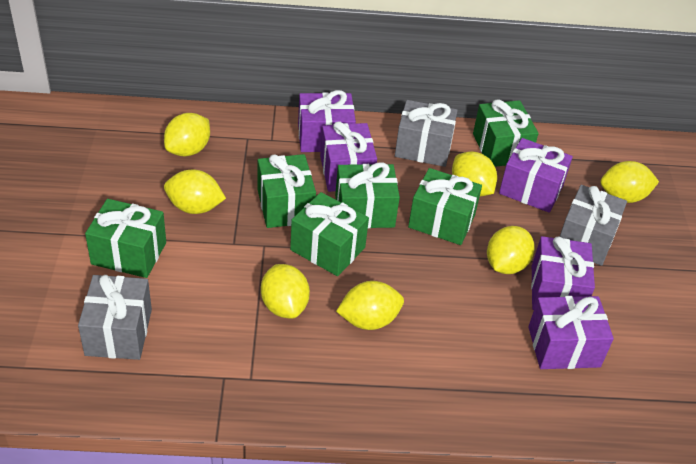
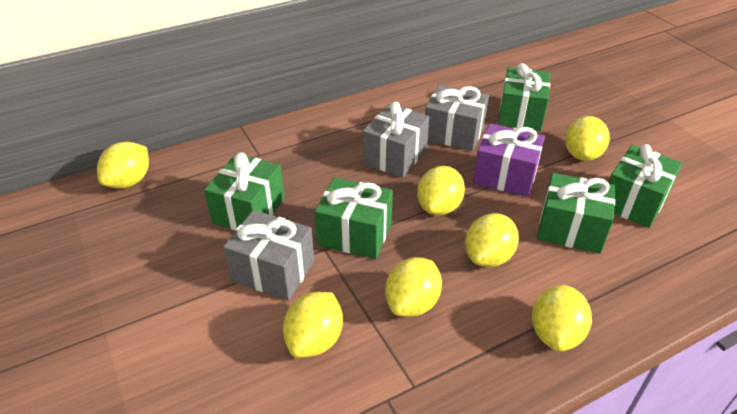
green gift: [85,199,166,278] [257,154,316,228] [290,192,369,276] [335,162,400,228] [408,168,482,245] [473,100,539,167] = 6 -> [204,153,285,231] [315,177,393,259] [498,63,550,131] [537,173,616,254] [608,144,682,228] = 5
purple gift: [298,90,356,152] [320,122,377,192] [499,138,573,213] [528,296,614,369] [531,236,595,310] = 5 -> [473,124,545,197] = 1

